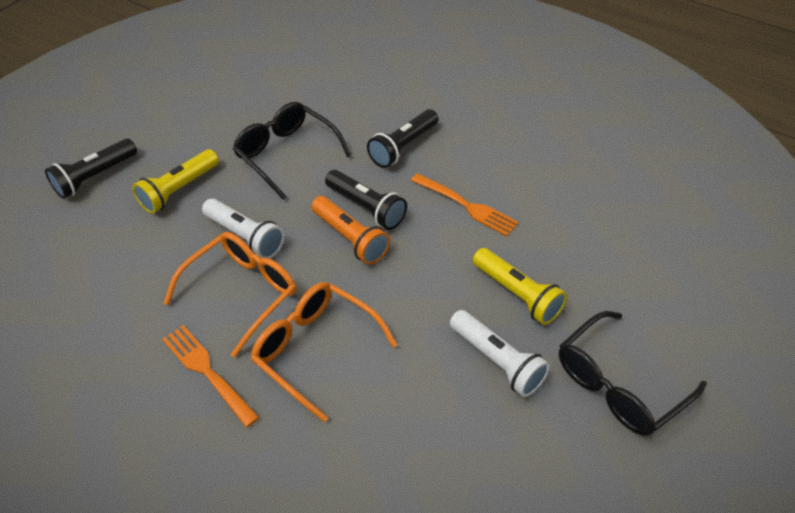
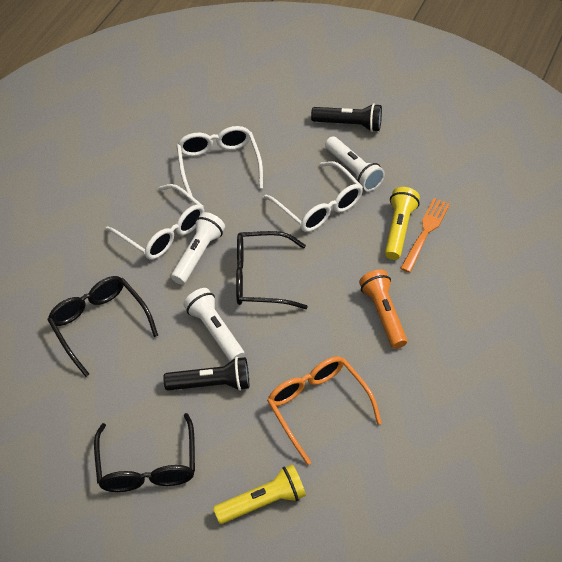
black flashlight: [45,138,137,199] [325,170,407,230] [367,109,439,168] = 3 -> [164,357,249,391] [311,103,382,132] = 2
black glasses: [233,102,351,200] [559,311,707,436] = 2 -> [47,276,158,377] [94,413,195,492] [236,231,307,309] = 3
orange fork: [162,325,259,428] [411,173,519,236] = 2 -> [400,198,450,273] = 1
orange glasses: [163,232,296,358] [251,282,397,422] = 2 -> [267,356,382,465] = 1
white flashlight: [202,198,285,259] [450,310,550,397] = 2 -> [171,212,225,285] [184,288,245,361] [325,136,385,191] = 3
white glasses: none = 0 -> [105,184,204,260] [176,126,263,201] [264,161,363,232] = 3

